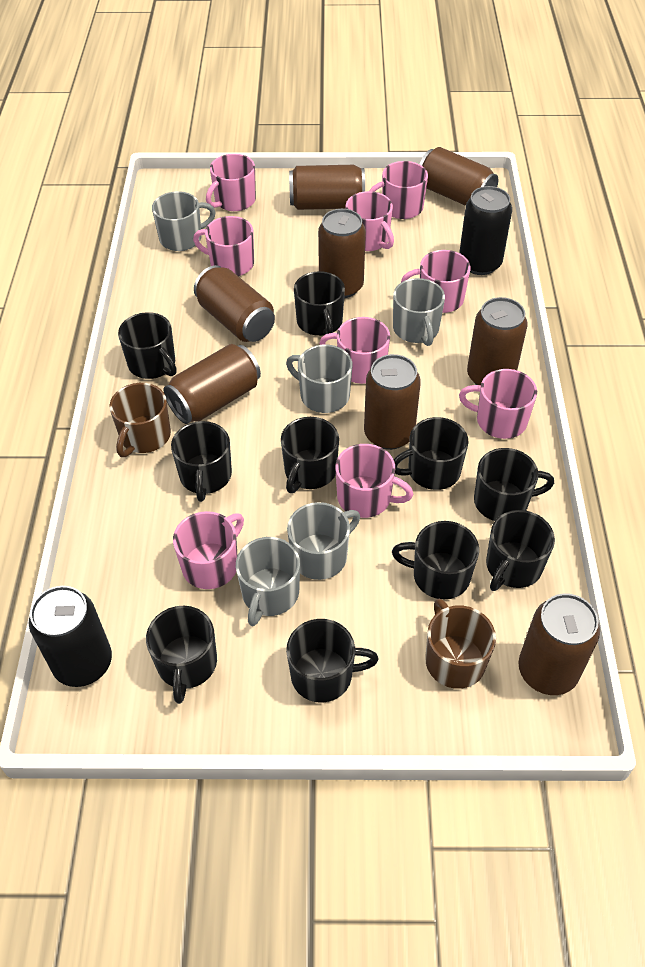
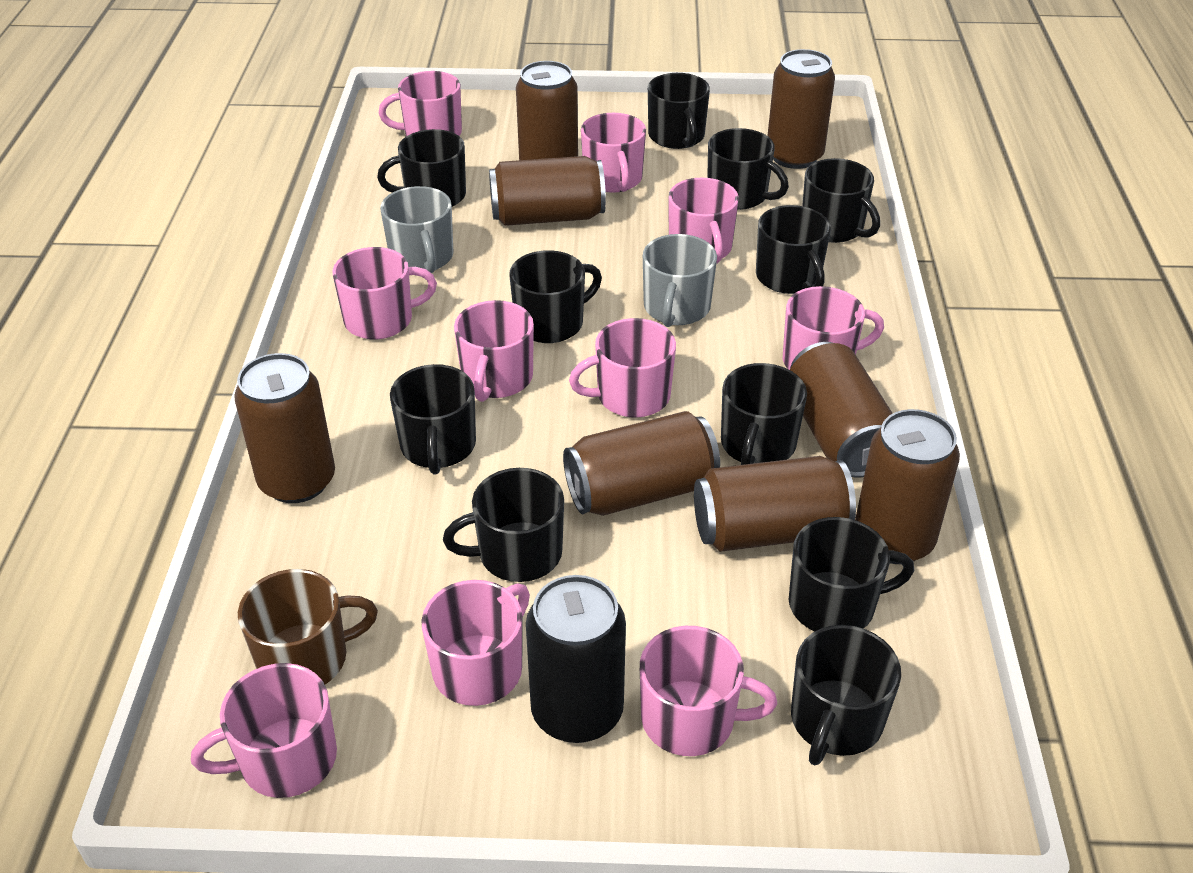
black can: [29,586,112,687] [459,186,512,275] = 2 -> [526,575,626,743] = 1
black mug: [118,312,177,379] [146,606,217,704] [171,421,232,502] [281,417,339,493] [286,619,379,703] [294,271,345,336] [392,521,479,599] [393,417,469,490] [474,448,554,521] [486,510,555,591] = 10 -> [377,129,466,207] [390,364,476,474] [443,468,564,582] [509,250,602,343] [648,73,710,149] [707,128,789,210] [721,363,807,465] [756,205,831,294] [789,517,914,632] [791,625,901,766] [802,158,880,243] = 11
brown mug: [109,383,171,457] [425,599,496,689] = 2 -> [238,569,378,684] = 1
grey mug: [152,191,216,251] [236,537,300,626] [286,345,352,413] [287,502,360,580] [393,278,445,346] = 5 -> [380,186,453,273] [643,234,717,327] = 2
pink mug: [173,511,244,589] [193,216,254,276] [206,154,256,211] [319,317,390,384] [335,444,413,518] [346,191,394,251] [369,161,428,219] [401,250,471,313] [459,369,537,439] = 9 -> [191,663,337,798] [332,247,437,340] [379,71,462,136] [421,580,530,706] [454,300,534,402] [569,318,676,418] [581,113,646,193] [640,626,777,756] [668,178,739,264] [783,286,884,370] = 10

